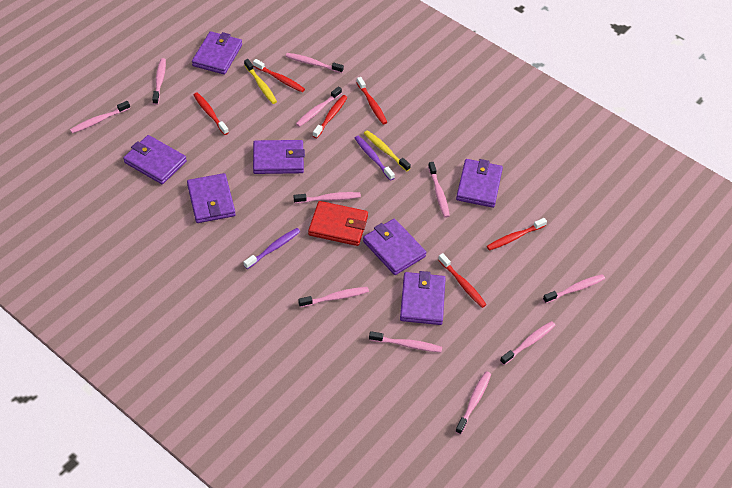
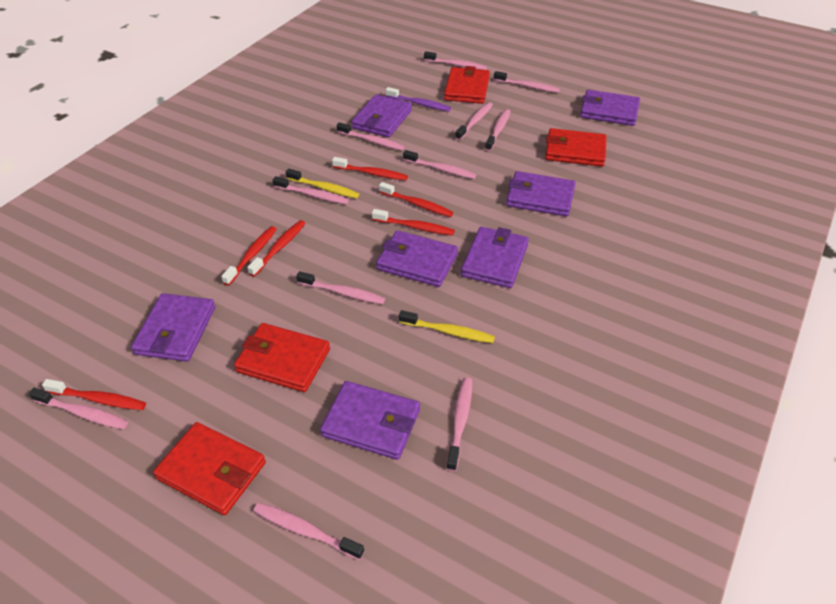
purple toothbrush: [244,228,300,269] [355,136,395,181] = 2 -> [386,87,451,112] = 1
red wallet: [308,201,368,246] = 1 -> [153,422,266,515] [234,323,330,392] [444,66,490,104] [545,128,607,167] = 4

